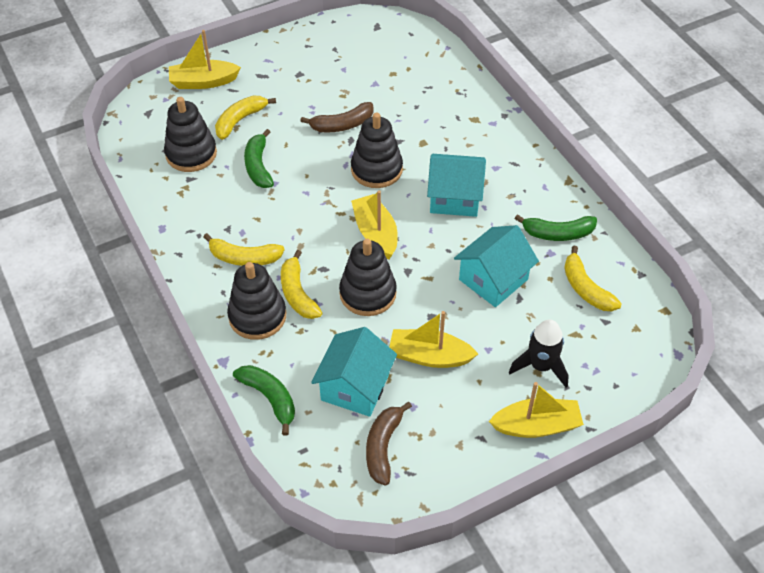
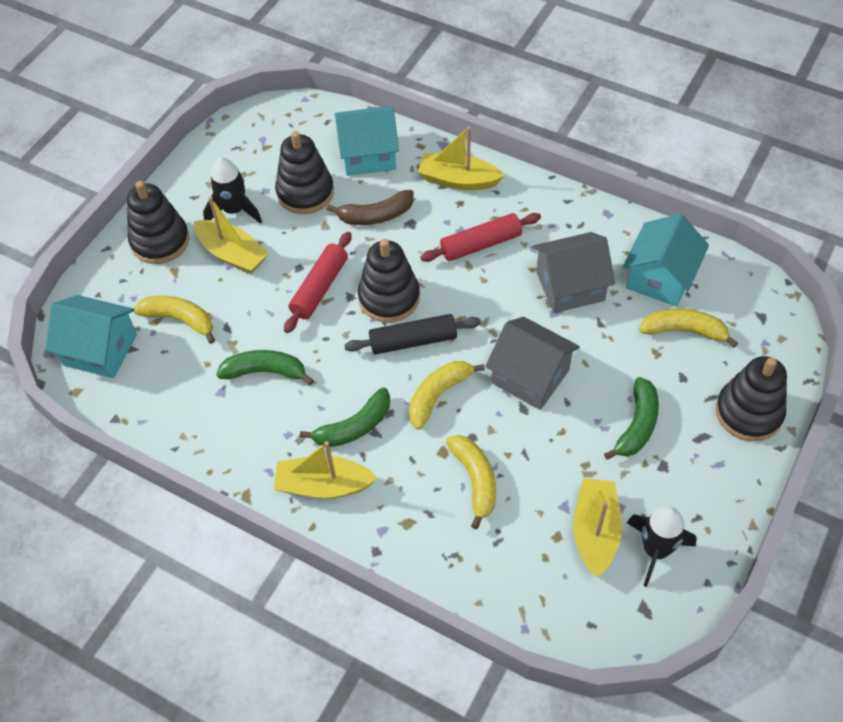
black rocket: [509,320,569,388] = 1 -> [203,157,262,224] [627,506,697,587] = 2
black rolling pin: none = 0 -> [344,314,481,355] = 1
brown banana: [300,102,374,132] [366,402,412,485] = 2 -> [327,190,414,225] = 1
grey house: none = 0 -> [485,317,580,410] [533,232,615,313] = 2
red rolling pin: none = 0 -> [284,232,352,333] [420,213,541,262] = 2

